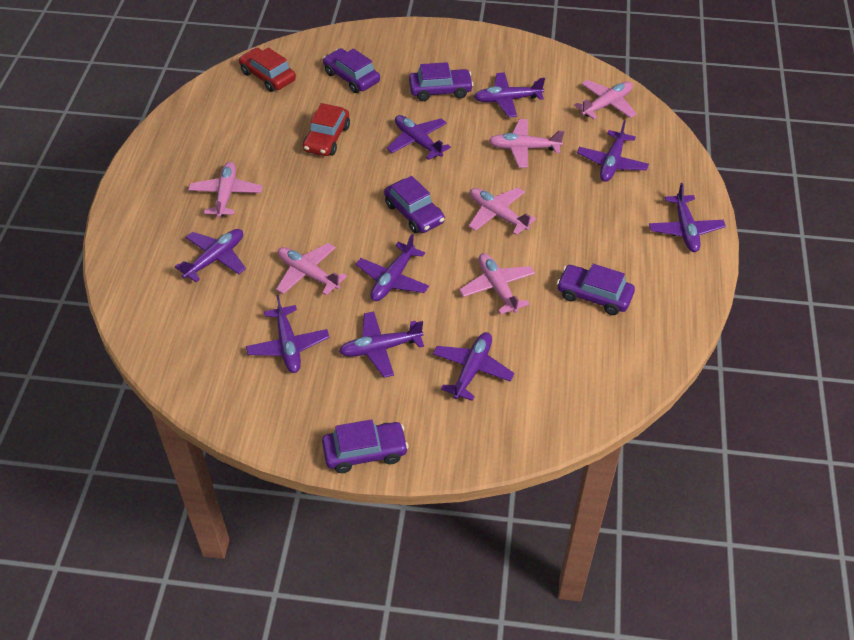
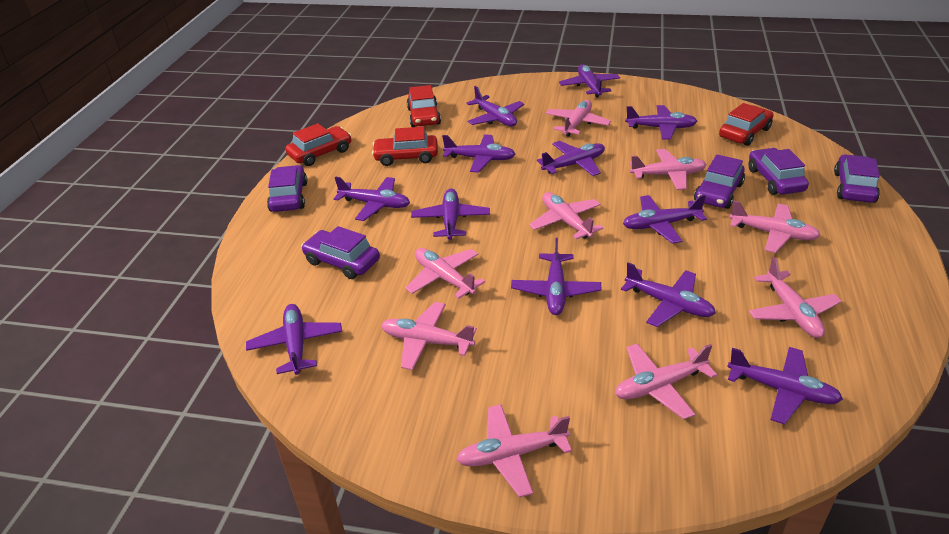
pink plane: [188,162,263,218] [276,243,347,295] [459,253,535,315] [469,187,536,235] [489,119,564,168] [574,80,636,119] = 6 -> [381,302,477,370] [405,248,485,299] [456,404,572,497] [529,192,603,239] [546,100,611,137] [615,343,717,419] [630,149,707,190] [729,200,821,253] [749,257,842,338] = 9
purple plane: [175,229,246,282] [246,295,329,373] [339,311,424,378] [356,234,429,301] [387,115,451,160] [433,332,515,401] [474,72,545,117] [577,120,649,182] [649,183,726,252] = 9 -> [246,304,342,375] [334,176,410,221] [411,188,490,240] [442,134,516,173] [467,86,524,127] [511,238,602,315] [537,141,605,176] [559,64,620,98] [621,262,716,327] [623,195,707,244] [625,105,697,140] [727,347,843,425] = 12
red car: [239,47,296,92] [303,103,350,156] = 2 -> [285,123,352,166] [372,127,438,166] [407,85,441,127] [719,103,773,146] = 4

